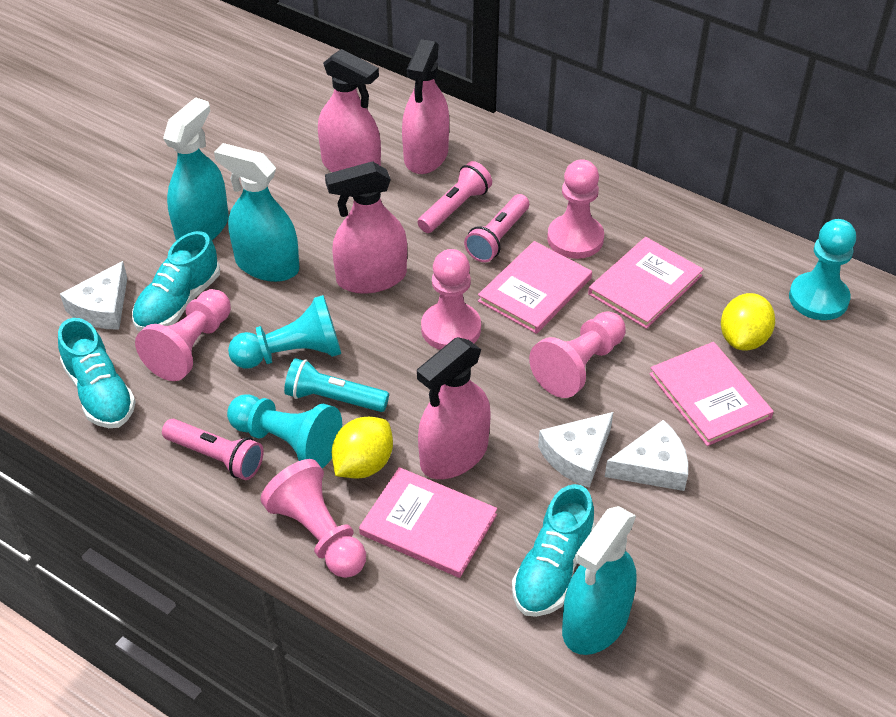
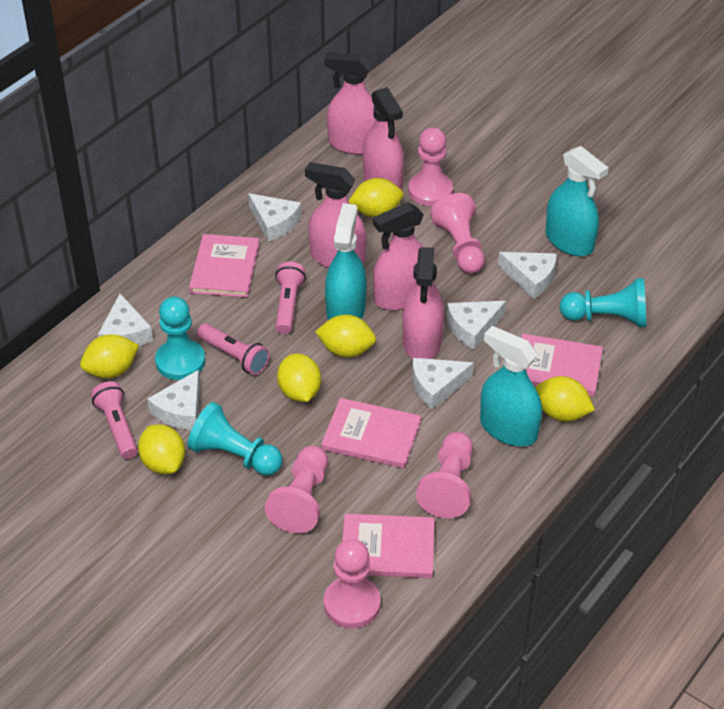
pink spray bottle: [318,49,381,172] [325,161,407,294] [402,39,449,174] [417,337,491,479] = 4 -> [305,162,366,268] [325,53,376,155] [363,87,404,190] [373,202,424,310] [402,247,444,359] = 5
turquoise flashlight: [284,358,389,412] = 1 -> none = 0
turquoise shoe: [58,318,136,428] [132,231,220,331] [512,484,595,617] = 3 -> none = 0
white cheese: [60,261,127,330] [538,412,613,488] [605,420,688,491] = 3 -> [98,294,153,346] [147,370,200,430] [248,193,302,242] [412,358,474,409] [447,301,506,350] [498,252,557,299] = 6
yellow lemon: [332,417,393,479] [721,293,775,350] = 2 -> [80,334,139,378] [138,424,185,474] [277,353,321,402] [315,314,376,357] [349,178,403,217] [535,376,595,421] = 6

